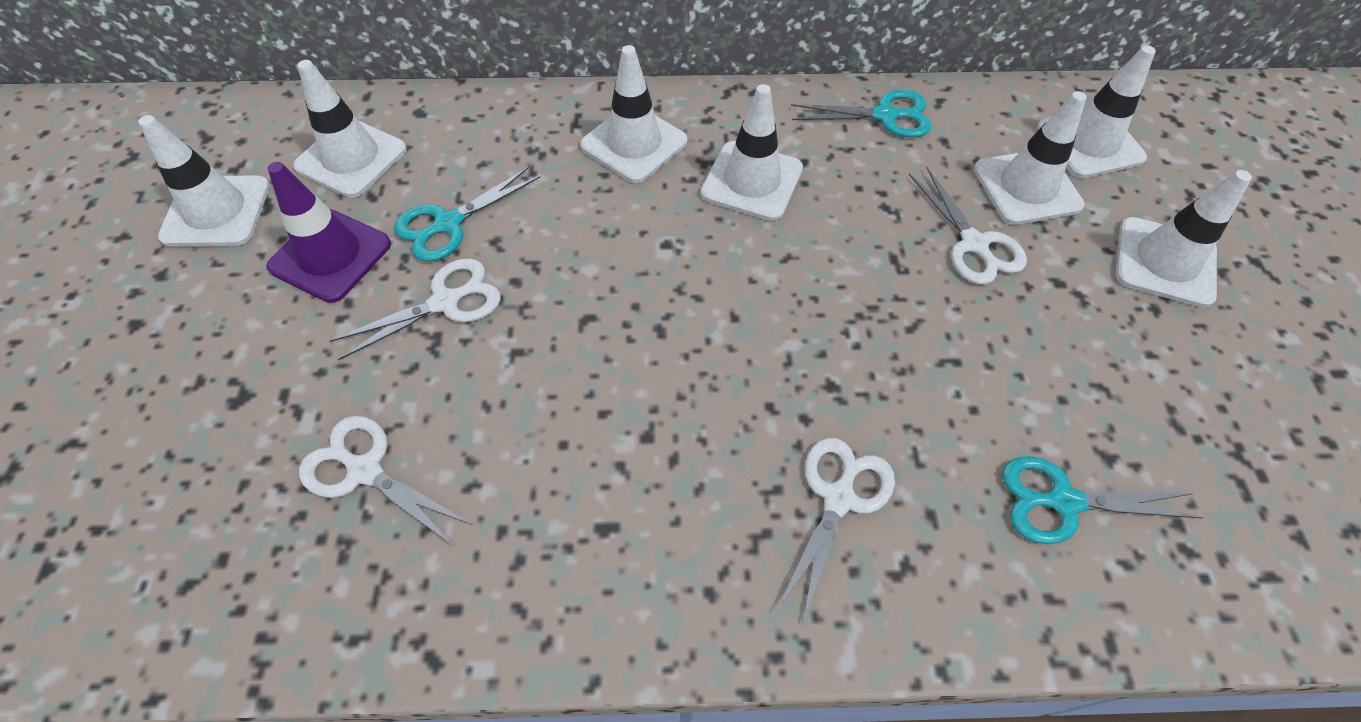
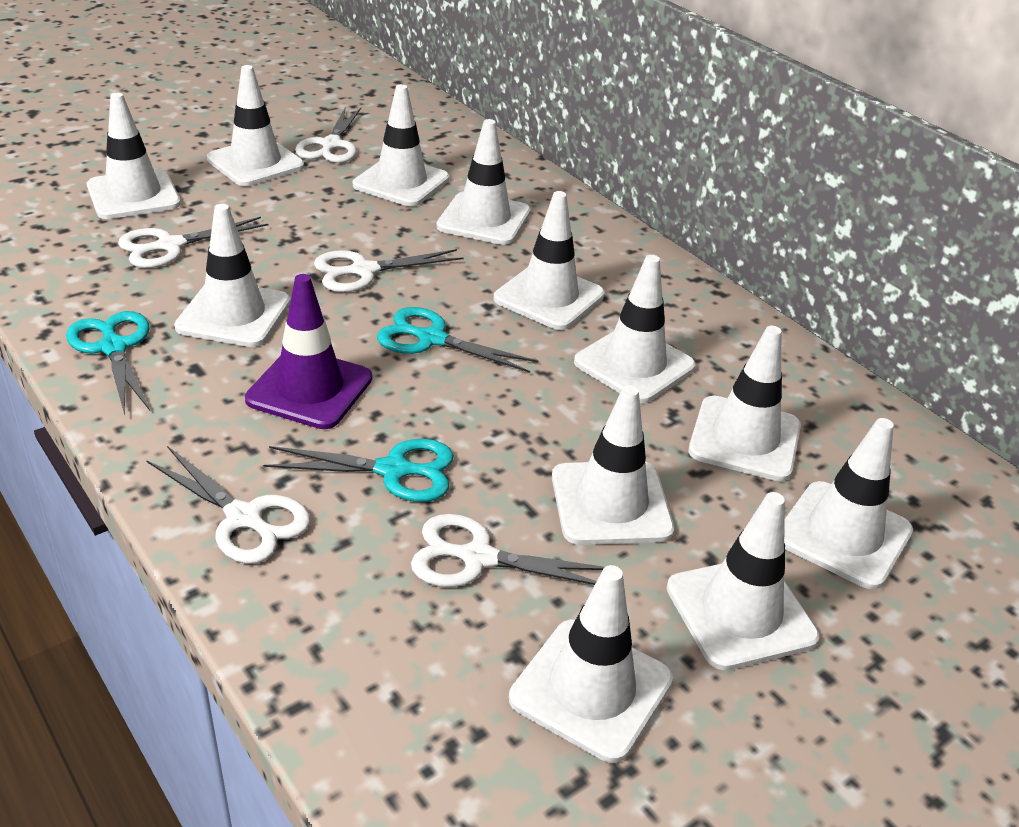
white scissors: [299,416,473,546] [330,258,501,360] [777,438,895,625] [909,167,1027,285] = 4 -> [118,217,269,268] [146,446,310,564] [295,108,361,163] [314,249,464,292] [411,514,605,587] = 5
white traffic cone: [138,115,270,247] [293,60,407,198] [580,45,687,183] [701,84,803,221] [974,91,1087,225] [1037,45,1156,178] [1116,170,1252,308] = 7 -> [87,93,181,219] [174,204,291,347] [207,65,304,186] [353,84,449,206] [436,119,531,245] [494,191,605,330] [509,565,673,763] [552,385,674,545] [574,255,696,403] [667,492,819,670] [688,326,801,481] [784,418,913,589] = 12

